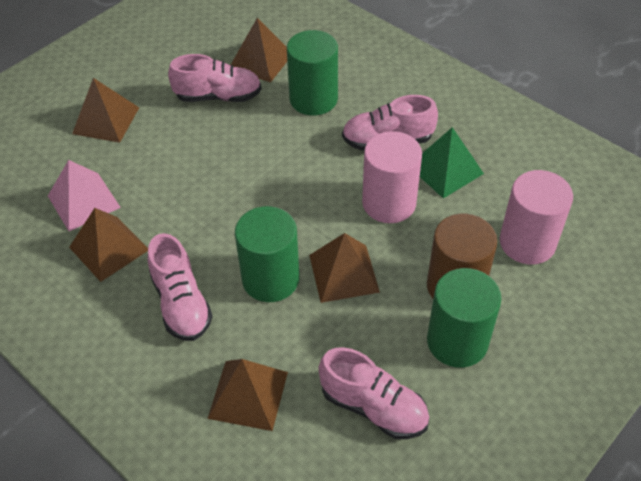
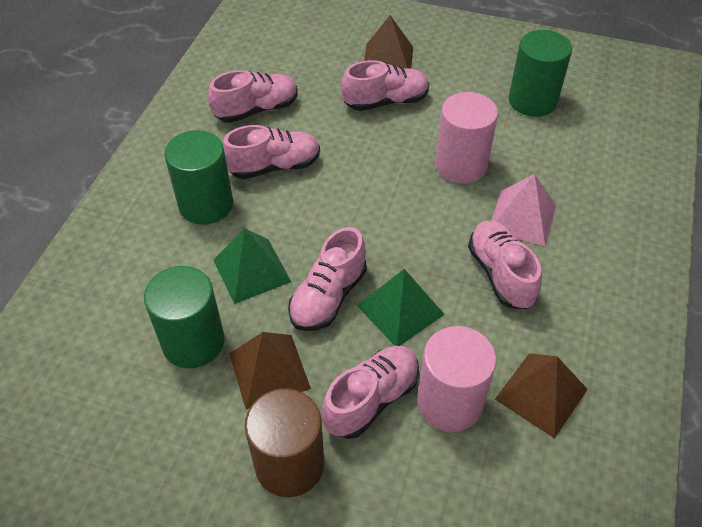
brown pyramid: [69,208,148,282] [72,78,139,143] [208,359,288,431] [230,18,287,83] [309,233,380,303] = 5 -> [229,332,311,409] [364,15,413,69] [495,353,588,439] = 3
green pyramid: [420,127,484,198] = 1 -> [213,228,291,304] [357,269,445,346] = 2
pink shoe: [148,233,213,341] [168,54,262,102] [318,347,429,439] [342,95,438,151] = 4 -> [208,70,298,123] [223,125,320,179] [288,227,367,331] [322,346,419,439] [341,60,429,111] [468,221,542,309] = 6

